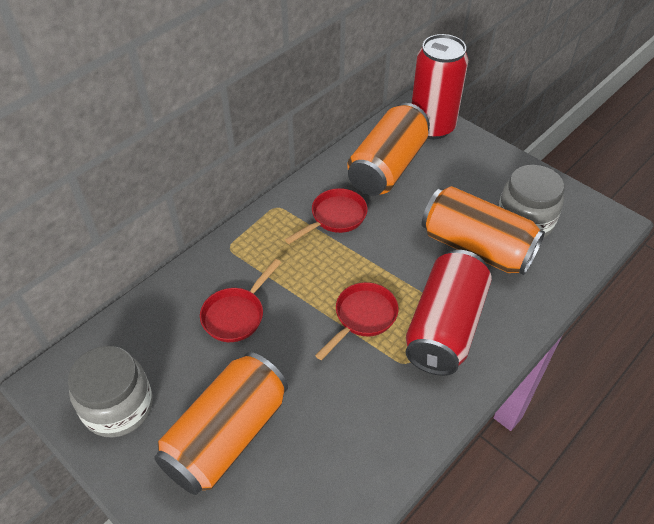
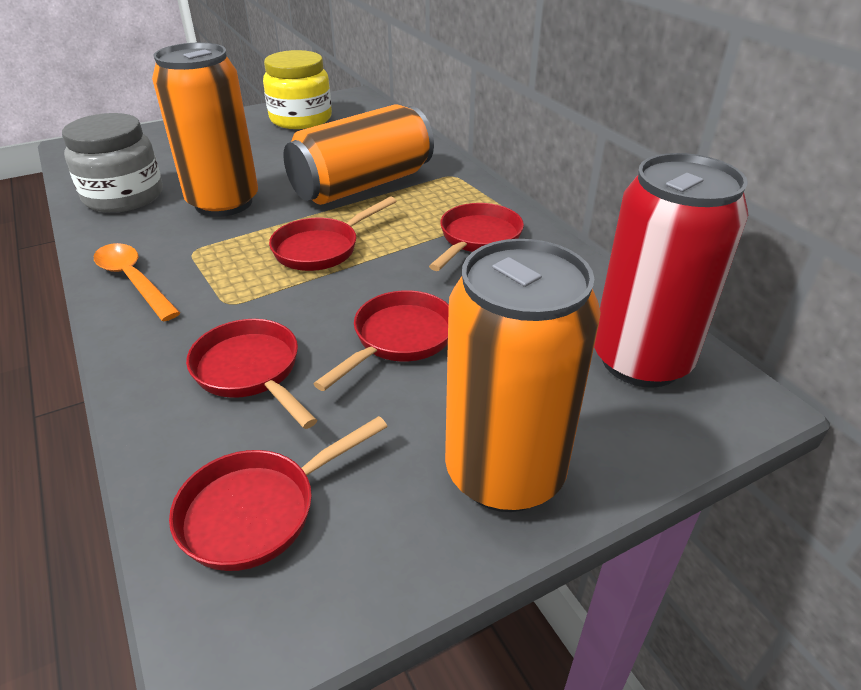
grey jar: [68,346,153,438] [498,165,565,238] = 2 -> [62,113,163,213] = 1
orange spoon: none = 0 -> [94,243,180,321] = 1
red can: [406,250,492,376] [412,34,468,139] = 2 -> [594,153,748,388] = 1
red pan: [200,259,281,342] [285,188,368,244] [315,282,398,360] = 3 -> [169,416,388,571] [186,319,317,429] [269,197,396,271] [313,290,449,391] [429,203,524,271] = 5
yellow jar: none = 0 -> [263,50,332,129] = 1

